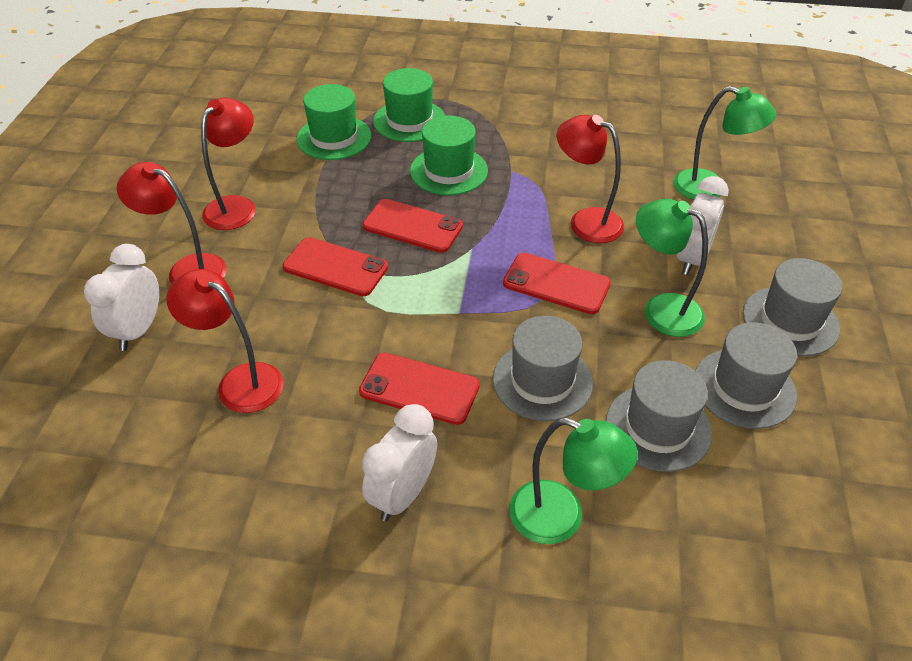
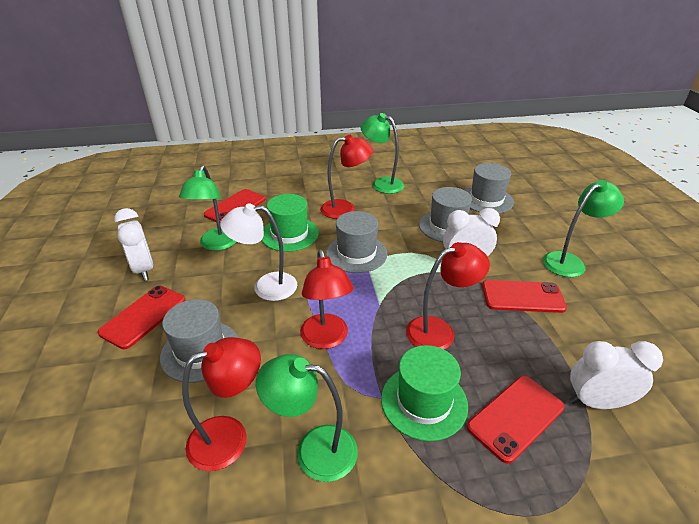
green hat: [297,84,371,160] [373,68,445,142] [410,115,488,195] = 3 -> [262,194,319,252] [381,345,468,441] = 2
green lamp: [509,417,638,544] [636,199,708,337] [673,86,777,200] = 3 -> [179,165,236,251] [256,354,358,482] [361,113,404,194] [543,180,624,277] = 4
white lamp: none = 0 -> [220,203,297,301] = 1

